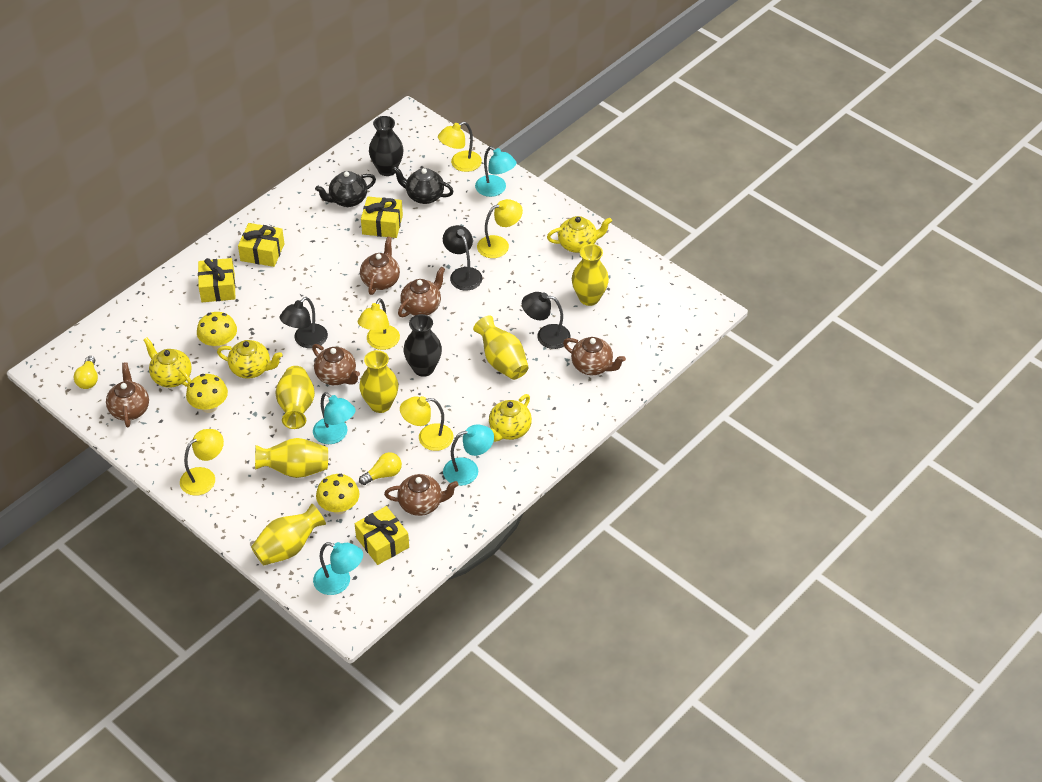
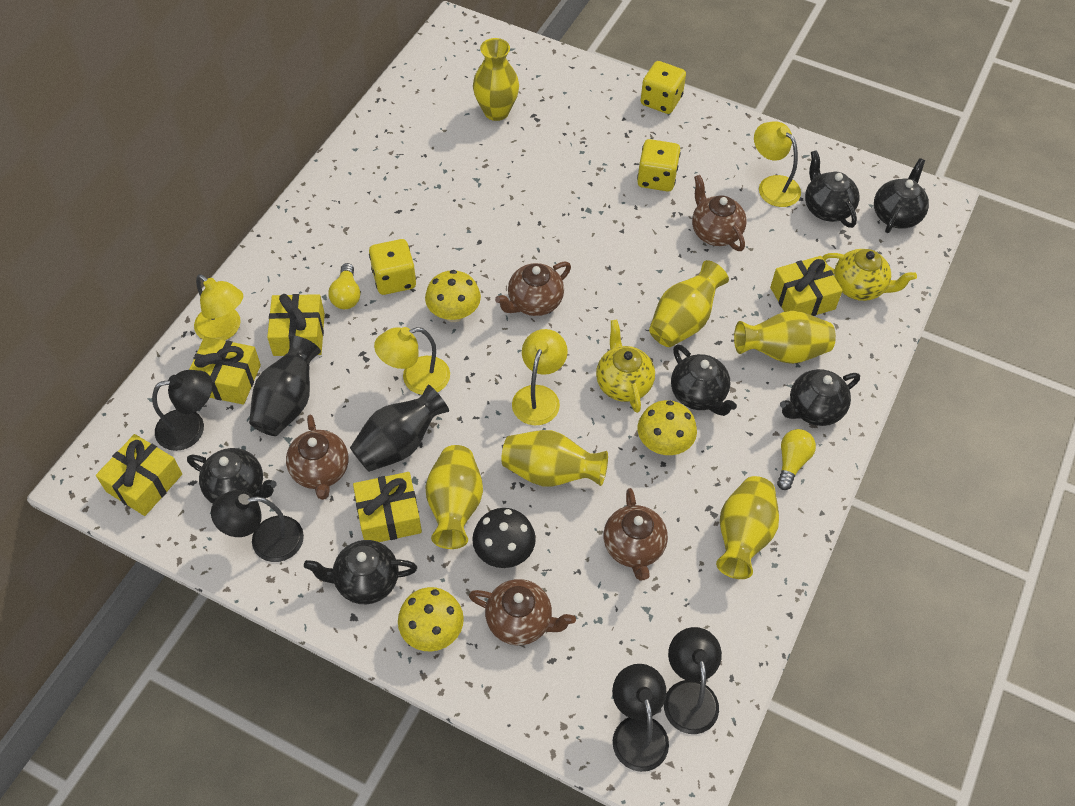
black lamp: [280,297,328,348] [443,225,482,291] [522,292,571,349] = 3 -> [152,370,212,451] [211,490,304,562] [612,664,669,772] [664,627,722,734] = 4
black mushroom: none = 0 -> [472,508,536,568] = 1
black teapot: [315,171,376,207] [392,166,454,204] = 2 -> [187,448,276,503] [304,540,417,604] [671,344,737,416] [780,369,860,426] [805,150,859,228] [874,158,929,233] = 6
brown teapot: [106,362,149,427] [312,344,360,385] [360,236,400,295] [384,474,458,516] [398,267,445,317] [563,337,626,375] = 6 -> [286,414,349,500] [469,579,576,645] [495,262,571,316] [604,488,668,581] [692,175,747,251] = 5
turquoise lamp: [313,392,356,444] [313,542,363,595] [443,425,494,486] [475,146,517,197] = 4 -> none = 0
yellow dice: none = 0 -> [369,239,416,295] [637,139,681,191] [641,61,686,114] = 3
yellow gift: [198,258,236,302] [238,223,284,267] [355,506,409,565] [361,196,403,238] = 4 -> [96,434,182,516] [189,337,261,405] [267,294,325,356] [353,472,422,542] [770,256,843,316] = 5
yellow lamp: [180,429,224,496] [358,298,400,350] [400,396,453,451] [438,122,482,172] [477,199,523,258] = 5 -> [194,274,244,341] [374,327,450,395] [512,329,568,425] [754,121,801,207] = 4
yellow teapot: [143,338,192,388] [217,340,283,379] [489,394,532,442] [547,216,612,253] = 4 -> [596,320,655,413] [823,249,917,301] = 2

